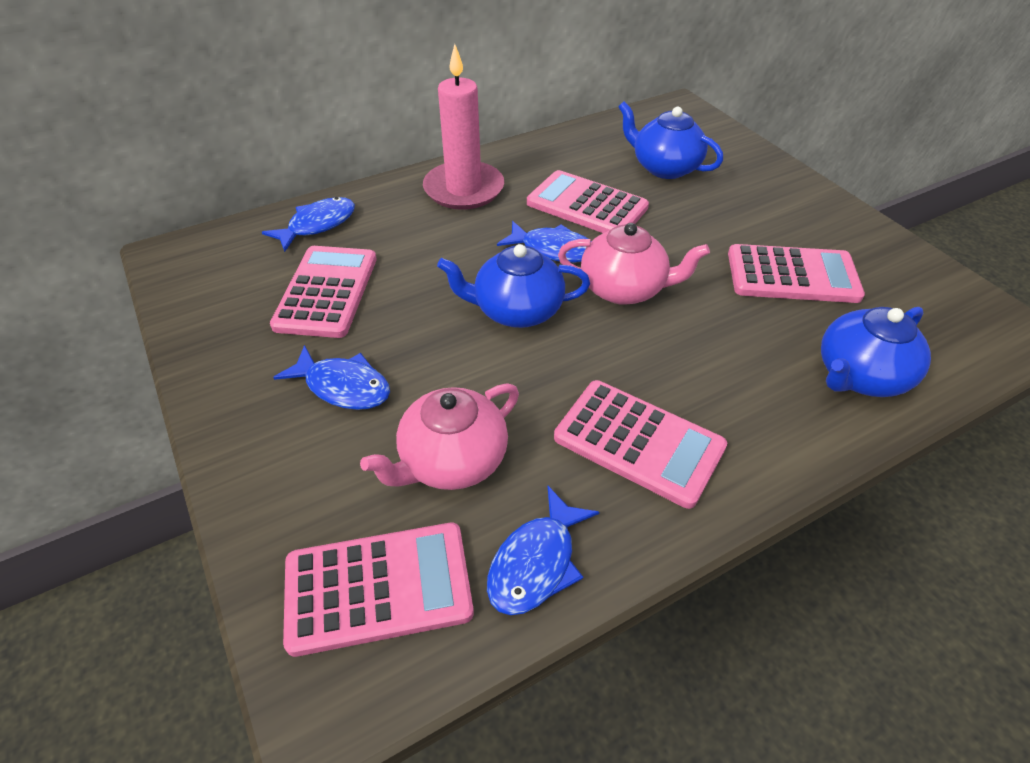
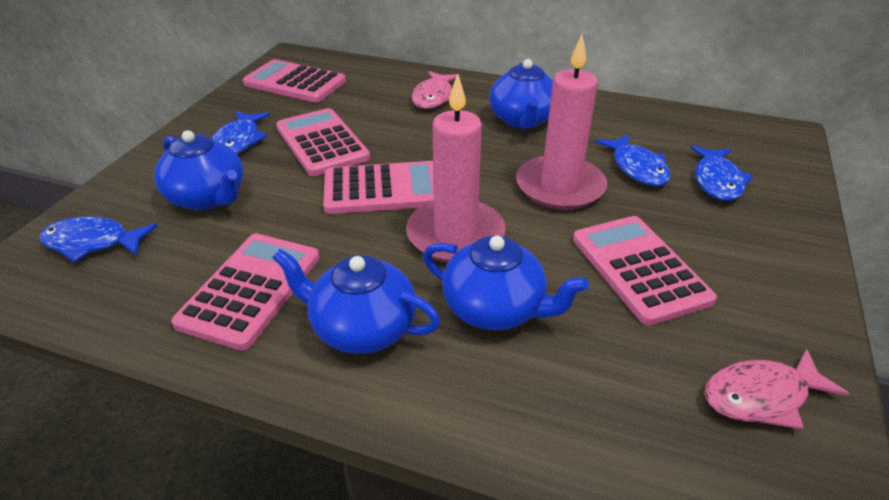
blue teapot: [437,244,590,328] [618,102,723,179] [821,307,931,397] = 3 -> [154,130,243,210] [272,249,440,354] [423,236,589,330] [489,59,553,129] = 4
pink candle: [423,44,504,210] = 1 -> [406,74,506,263] [516,35,607,210] = 2
pink fish: none = 0 -> [412,71,459,109] [705,349,849,429] = 2
pink teapot: [360,384,519,490] [558,223,710,305] = 2 -> none = 0

